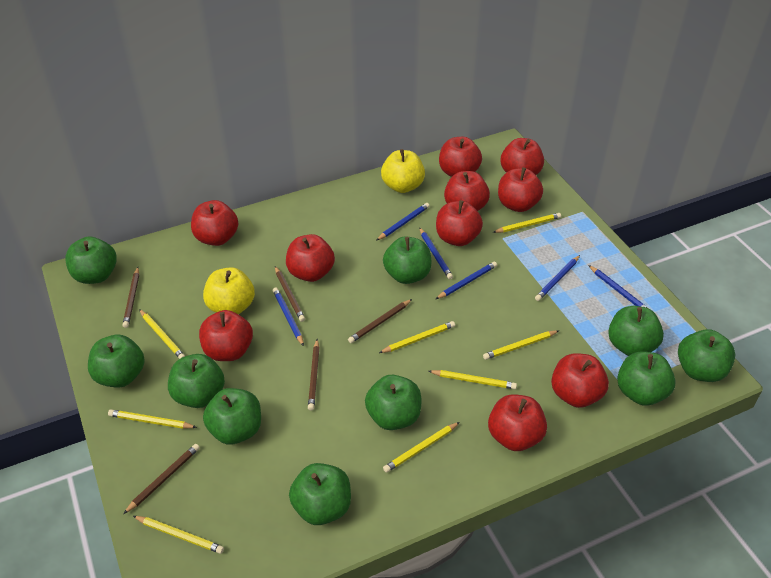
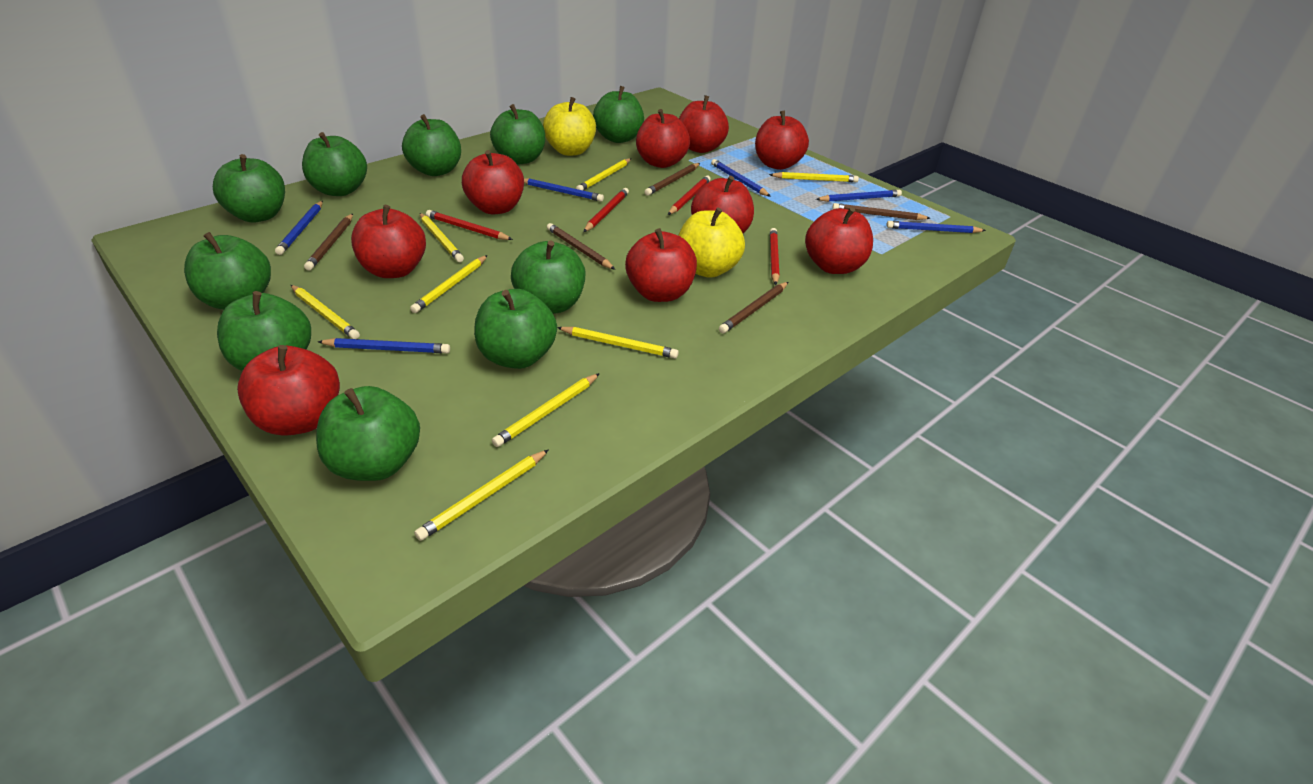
red apple: [191,200,238,246] [199,310,253,361] [286,234,335,282] [436,200,483,246] [439,137,482,177] [444,171,490,211] [488,394,547,451] [498,167,543,212] [501,138,544,175] [551,353,609,408] = 10 -> [237,345,340,436] [351,205,426,278] [462,150,524,214] [625,228,697,302] [636,109,690,168] [679,95,729,153] [691,176,754,233] [755,111,809,170] [805,207,873,274] = 9
red pencil: none = 0 -> [426,210,513,240] [583,188,629,232] [668,175,711,215] [770,228,779,285] = 4

